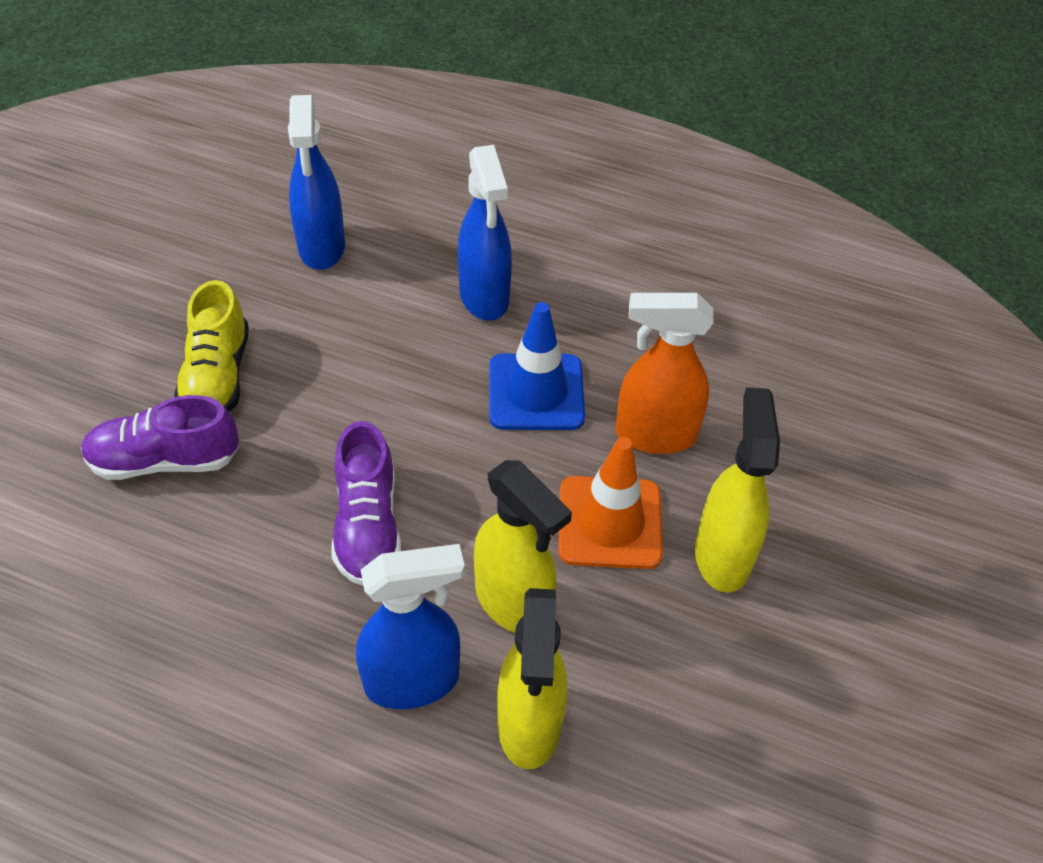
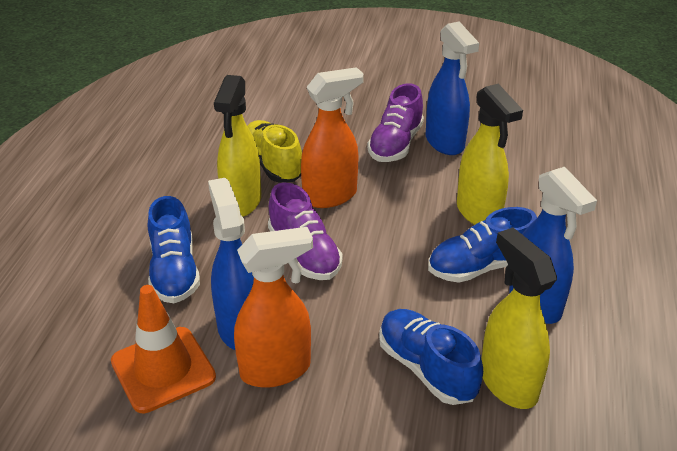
blue shoe: none = 0 -> [148,196,200,303] [379,309,483,405] [428,207,537,283] = 3
blue traffic cone: [489,302,585,430] = 1 -> none = 0
orange spray bottle: [615,293,714,454] = 1 -> [234,227,313,388] [301,67,364,208] = 2

